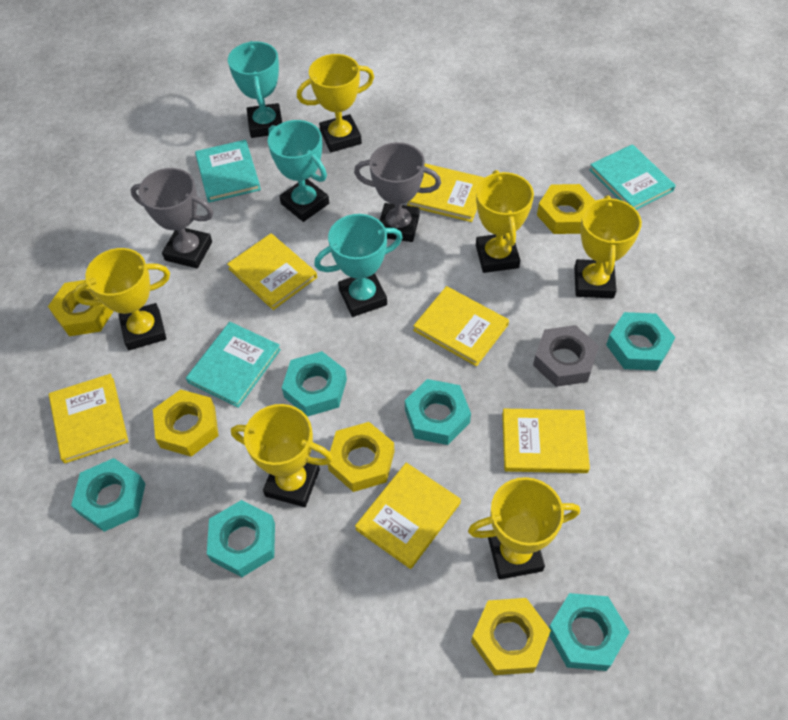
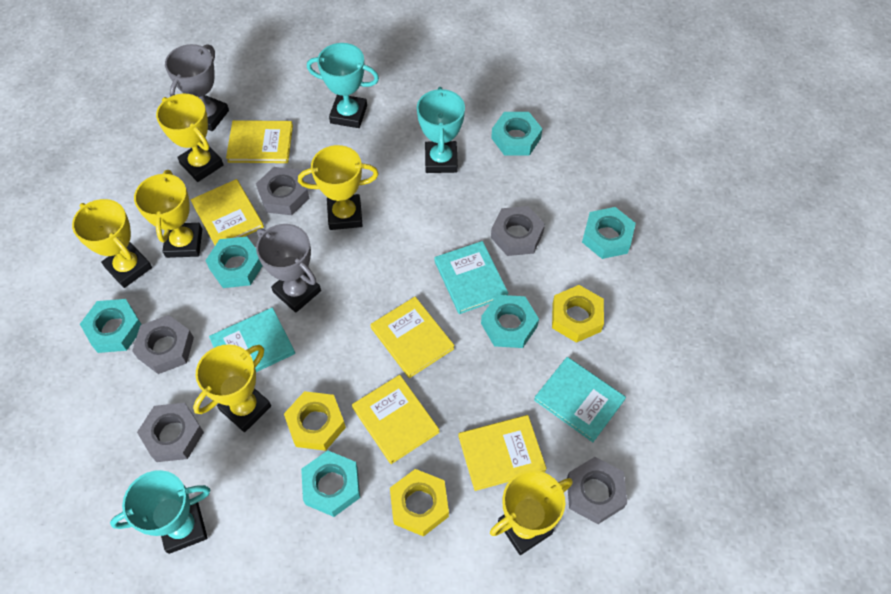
grey nut: [533,325,599,387] = 1 -> [132,315,194,374] [137,403,204,462] [256,167,309,215] [491,206,545,256] [567,457,627,524] = 5
yellow book: [49,374,129,463] [227,233,317,310] [355,463,461,569] [407,163,485,222] [413,286,509,366] [502,409,590,473] = 6 -> [191,179,264,245] [226,120,293,163] [352,375,440,464] [371,297,455,378] [459,415,547,491] = 5
yellow nut: [48,280,114,336] [153,389,219,457] [328,422,395,492] [471,598,551,675] [537,184,596,234] = 5 -> [284,391,346,451] [390,469,449,537] [552,285,604,343] = 3

